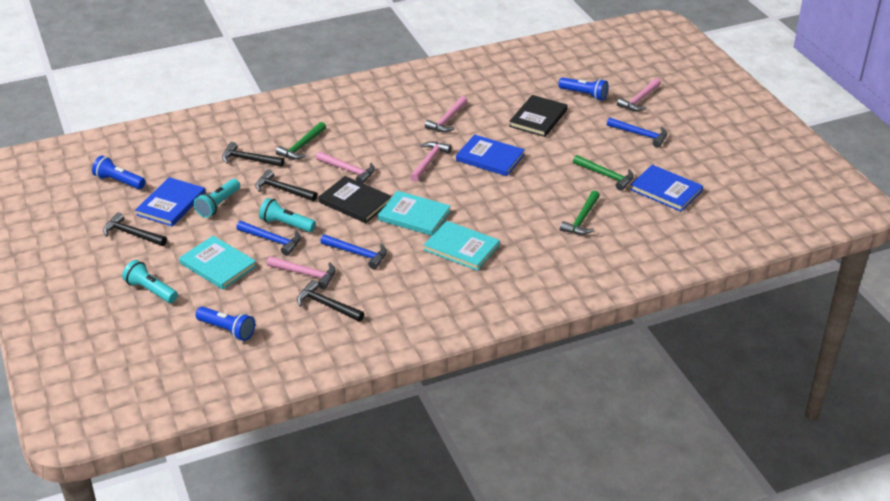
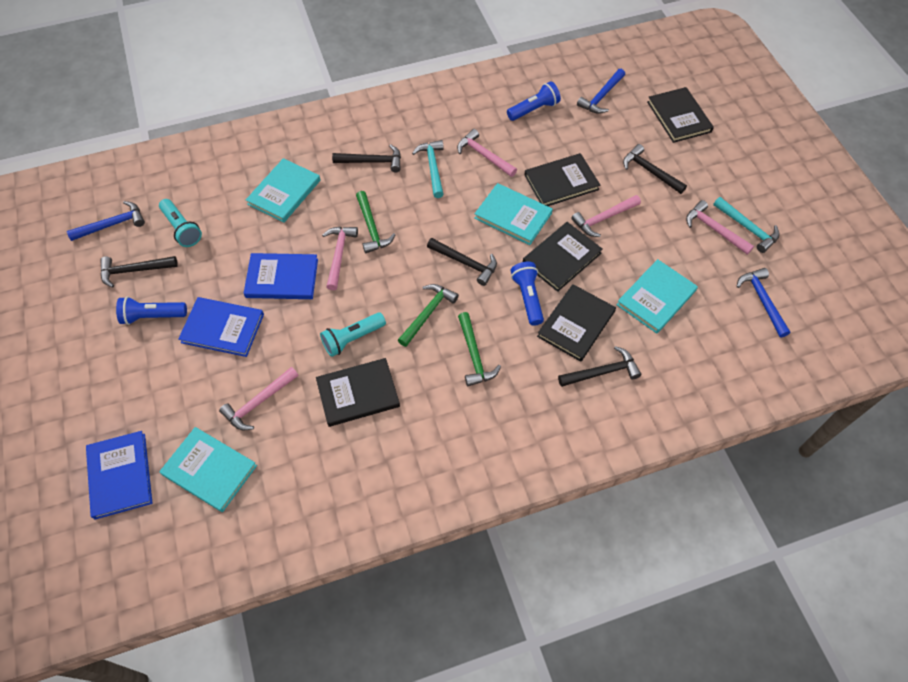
black book: [319,176,392,223] [509,95,568,137] = 2 -> [316,358,400,427] [523,222,603,292] [524,153,600,206] [537,284,616,362] [647,87,714,143] = 5
black hammer: [103,212,167,246] [222,142,284,167] [255,169,317,201] [297,280,364,321] = 4 -> [100,256,178,288] [332,144,401,172] [427,238,497,286] [558,346,641,387] [623,144,687,194] = 5
turquoise book: [179,236,257,290] [378,191,451,236] [424,221,500,271] = 3 -> [159,427,257,512] [246,158,320,223] [474,183,553,245] [617,259,698,334] = 4
turquoise flashlight: [122,260,178,303] [194,179,240,218] [259,198,316,232] = 3 -> [159,199,202,247] [320,312,386,357] = 2
turquoise hammer: none = 0 -> [412,140,444,198] [713,197,780,253] = 2

